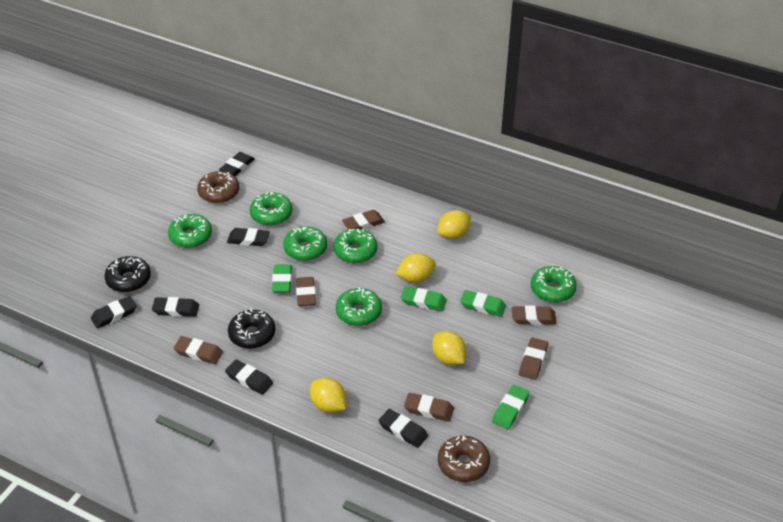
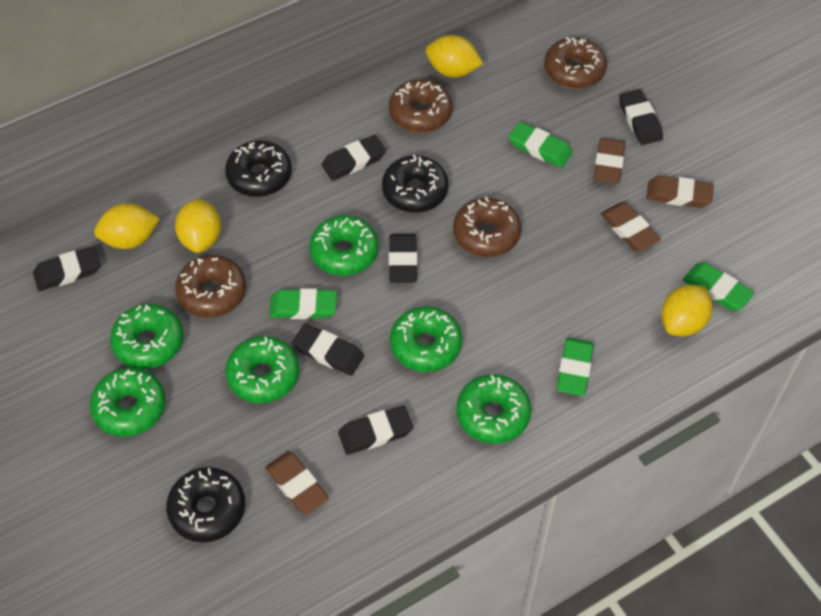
black donut: [104,256,151,292] [228,309,275,349] = 2 -> [166,467,245,542] [225,140,292,197] [382,155,449,213] = 3
brown donut: [197,171,239,203] [438,436,490,482] = 2 -> [175,255,246,317] [389,79,453,133] [453,197,521,257] [544,37,607,89] = 4
brown eraser: [174,336,223,364] [296,277,316,306] [342,210,385,230] [404,393,454,422] [512,305,557,325] [519,338,548,380] = 6 -> [265,451,329,515] [594,138,625,184] [601,202,661,251] [646,176,714,208] = 4

